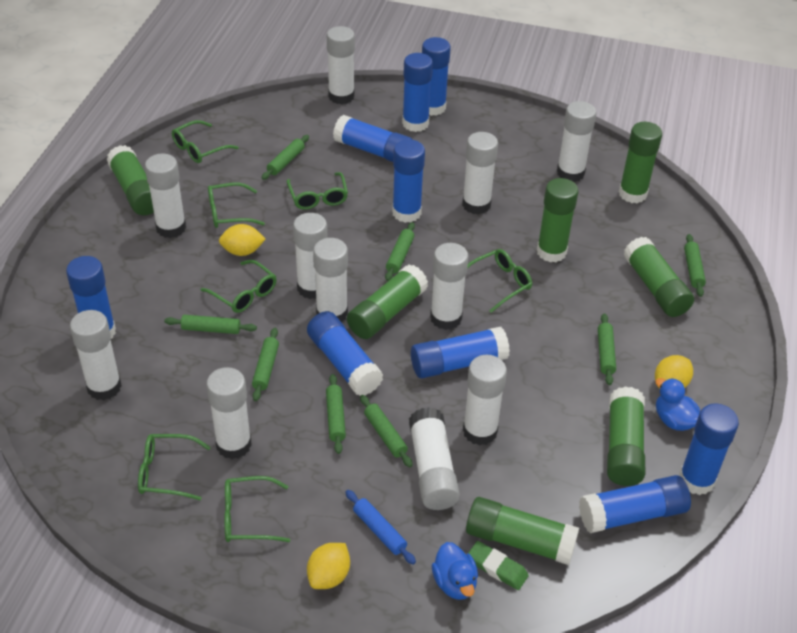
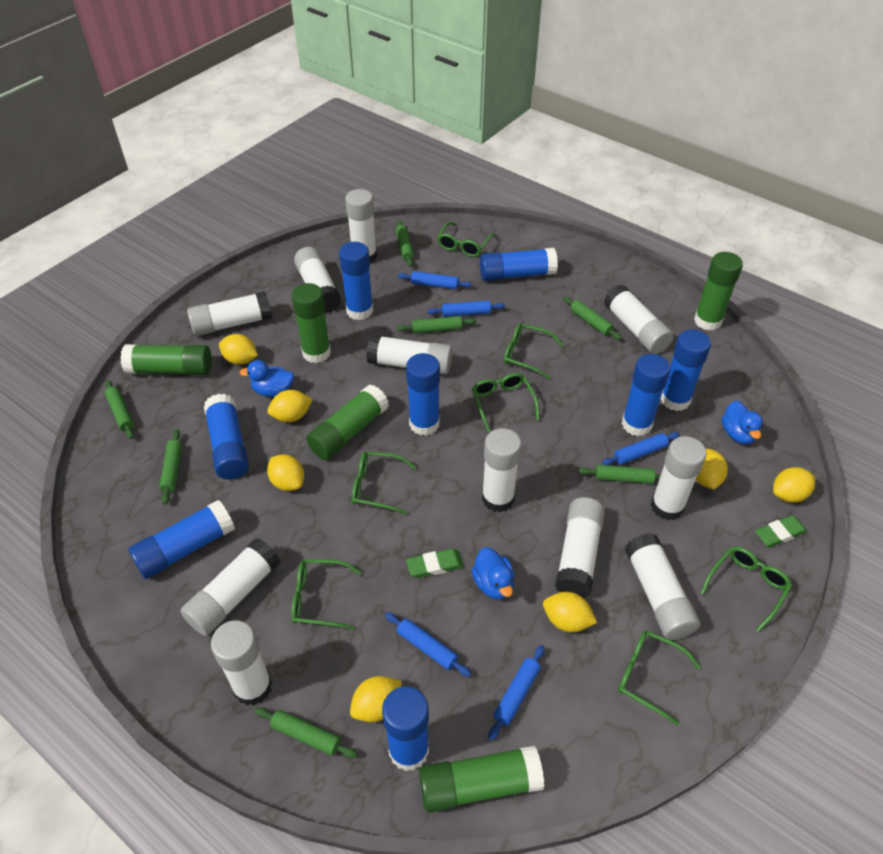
blue duck: [432,542,478,600] [656,378,700,431] = 2 -> [240,360,294,397] [472,547,515,599] [722,401,763,444] = 3
blue glue stick: [66,256,116,339] [307,311,383,396] [333,115,413,162] [392,139,425,223] [402,53,433,132] [411,327,510,378] [422,37,451,116] [579,475,691,533] [679,403,739,495] = 9 -> [128,500,235,579] [204,394,249,480] [339,242,373,320] [382,687,429,771] [406,353,440,436] [480,248,558,281] [622,354,670,436] [660,330,711,411] = 8
blue rolling pin: [345,490,416,565] = 1 -> [385,612,472,677] [398,271,472,289] [427,300,505,317] [488,645,545,740] [602,432,680,465] = 5
green eraser: [469,541,529,590] = 1 -> [406,549,464,578] [755,515,807,547] = 2
green glue stick: [106,145,154,215] [347,264,428,339] [466,497,579,565] [537,178,578,262] [607,386,645,486] [619,122,662,203] [623,237,694,317] = 7 -> [120,344,212,375] [291,283,331,363] [306,384,389,460] [419,746,544,813] [694,252,743,331] = 5
green rolling pin: [164,315,257,334] [252,328,279,401] [262,135,309,180] [326,374,346,454] [360,395,413,467] [385,222,415,281] [598,313,616,385] [684,234,706,297] = 8 -> [105,380,134,439] [159,429,182,505] [255,707,357,758] [396,220,414,267] [397,316,476,334] [563,296,622,340] [578,465,661,484] = 7
yellow lemon: [219,224,265,256] [307,543,350,589] [655,355,693,388] = 3 -> [219,334,258,365] [267,390,313,422] [267,454,304,491] [350,676,402,722] [543,592,597,632] [696,449,728,490] [773,467,815,503] = 7

